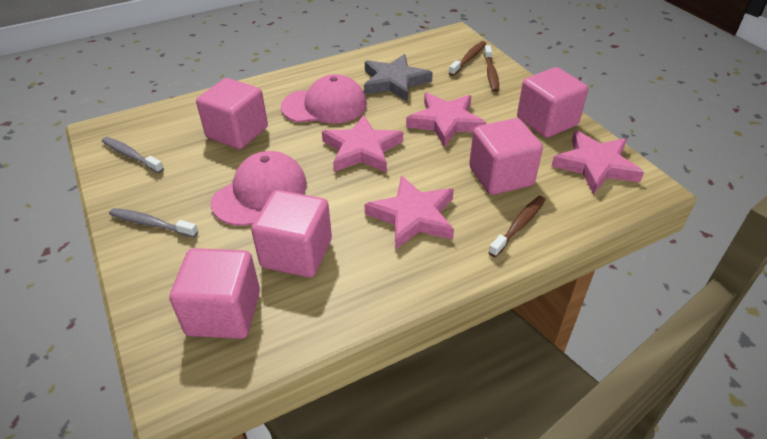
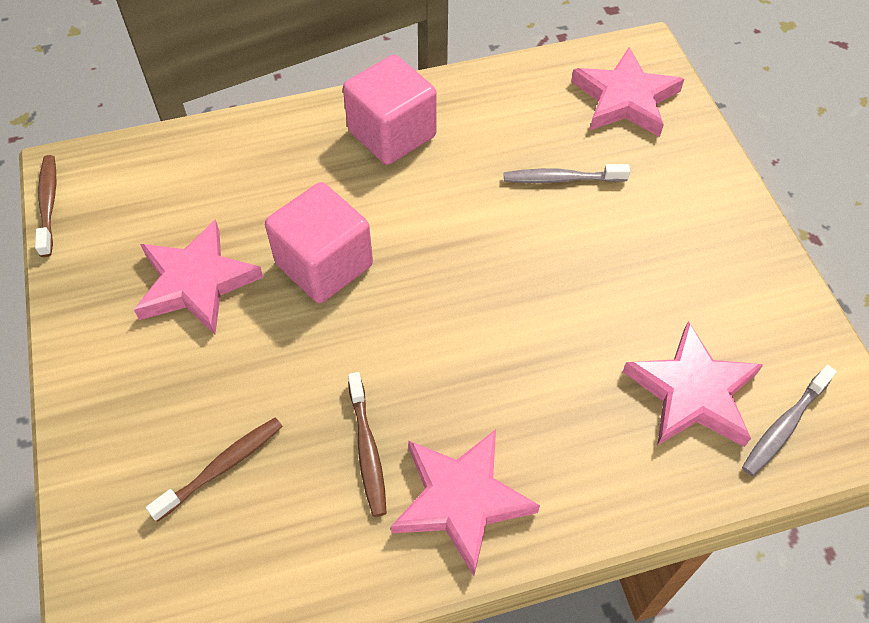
grey star: [364,54,433,102] = 1 -> none = 0
pink cap: [211,151,307,226] [281,74,367,123] = 2 -> none = 0
pink cube: [169,248,260,339] [196,78,268,149] [251,190,332,278] [469,118,543,195] [517,67,588,138] = 5 -> [265,182,373,303] [343,55,437,165] = 2

